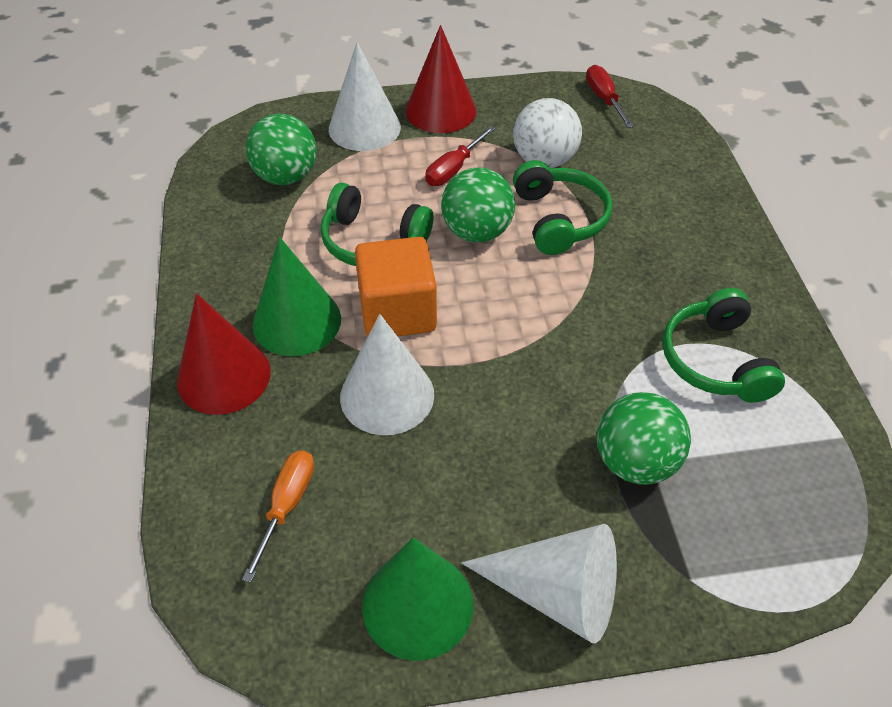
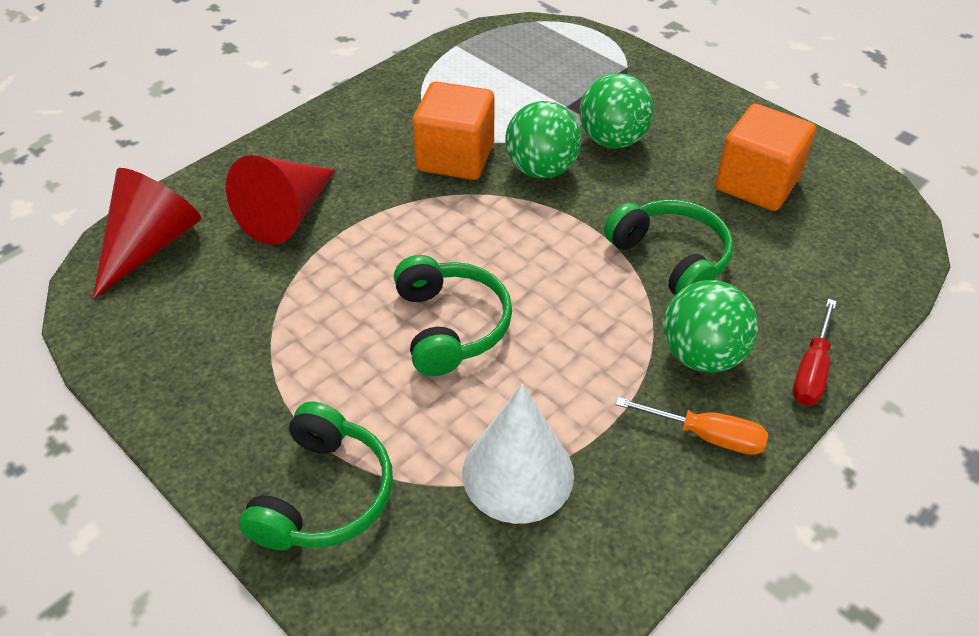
green cone: [253,237,341,356] [362,537,473,661] = 2 -> none = 0
orange cube: [355,237,437,337] = 1 -> [412,81,494,180] [715,104,816,211] = 2
red screwdriver: [425,126,495,186] [586,65,634,128] = 2 -> [792,299,837,406] = 1
white ball: [513,98,582,168] = 1 -> none = 0
white cone: [329,42,401,151] [340,314,434,435] [461,524,617,643] = 3 -> [462,384,574,524] = 1

